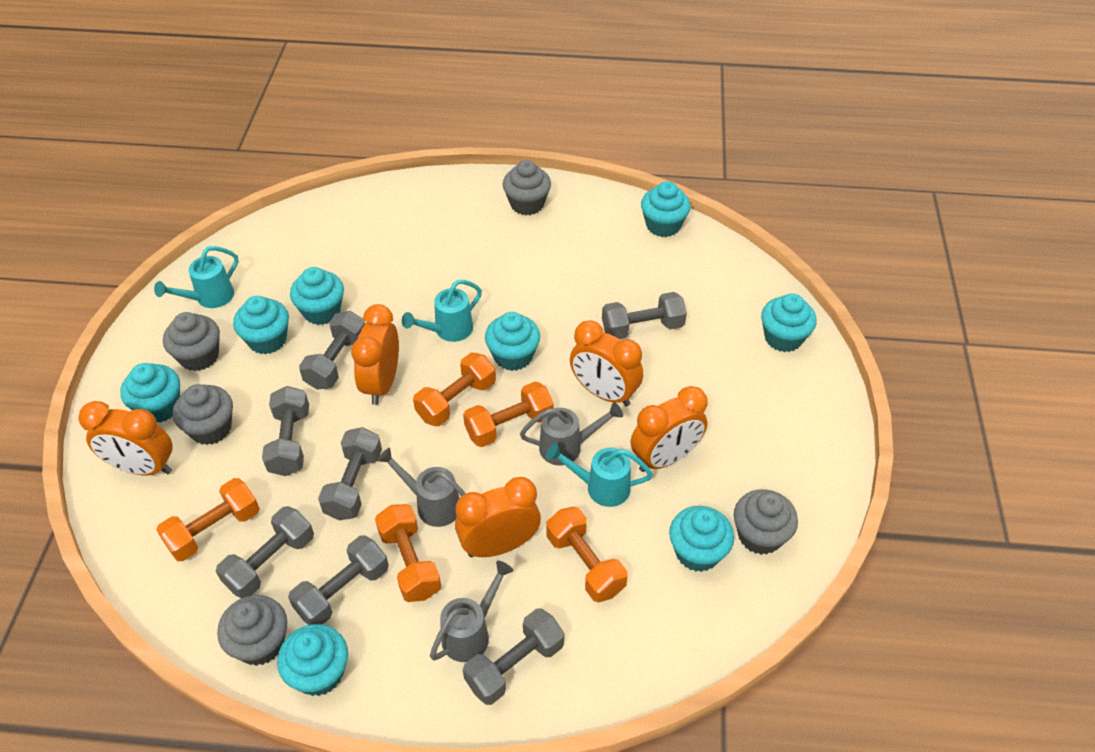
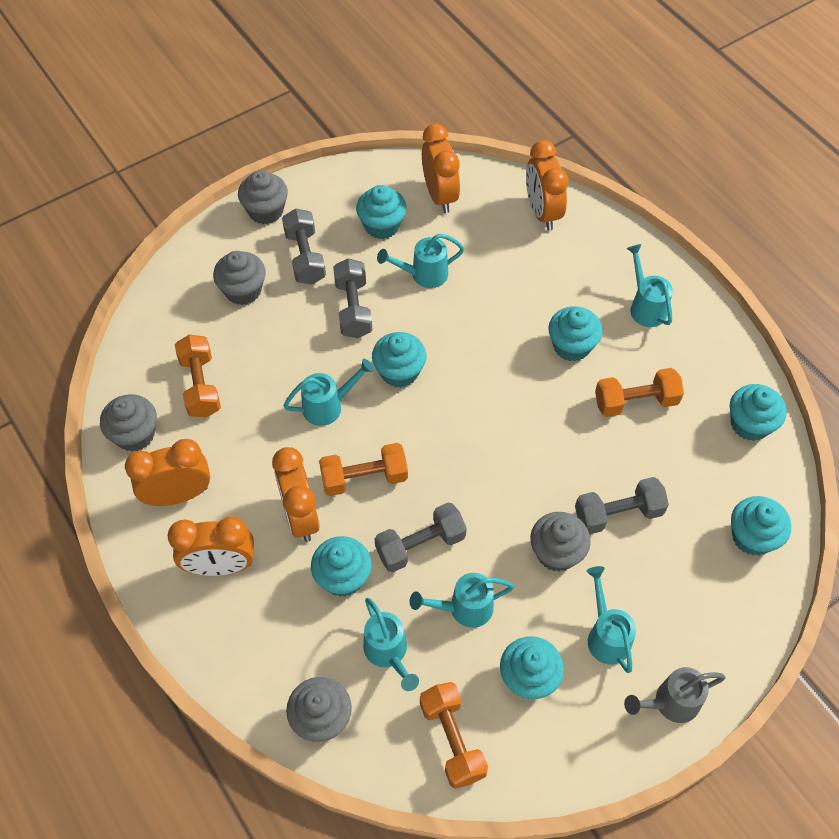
grey dumbbell: [216,506,314,599] [262,386,309,476] [288,536,389,625] [299,311,365,390] [318,427,382,520] [463,608,565,705] [602,292,687,339] = 7 -> [282,208,326,284] [333,258,372,338] [375,503,467,572] [575,477,669,535] = 4
grey watering can: [377,448,466,527] [430,561,514,662] [520,402,623,465] = 3 -> [624,667,726,723] = 1
orange dumbbell: [156,478,260,561] [375,504,441,602] [413,353,496,426] [463,382,554,447] [547,507,627,602] = 5 -> [175,335,221,418] [319,443,408,496] [420,682,488,789] [595,368,684,417] = 4
turquoise cupcake: [120,363,180,423] [233,296,289,354] [277,624,348,696] [290,267,344,325] [485,312,540,371] [641,181,691,237] [669,506,734,572] [761,294,817,352] = 8 -> [311,536,372,597] [356,185,406,239] [372,332,426,388] [500,636,564,699] [548,306,602,362] [730,384,787,441] [731,496,791,556] = 7
turquoise watering can: [154,246,238,308] [402,280,482,342] [546,443,653,507] = 3 -> [283,359,374,426] [363,598,419,691] [377,233,464,288] [410,573,514,628] [587,566,636,673] [626,244,673,327] = 6

